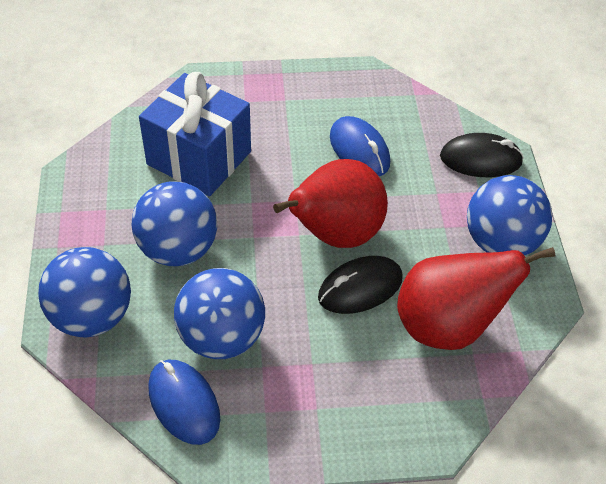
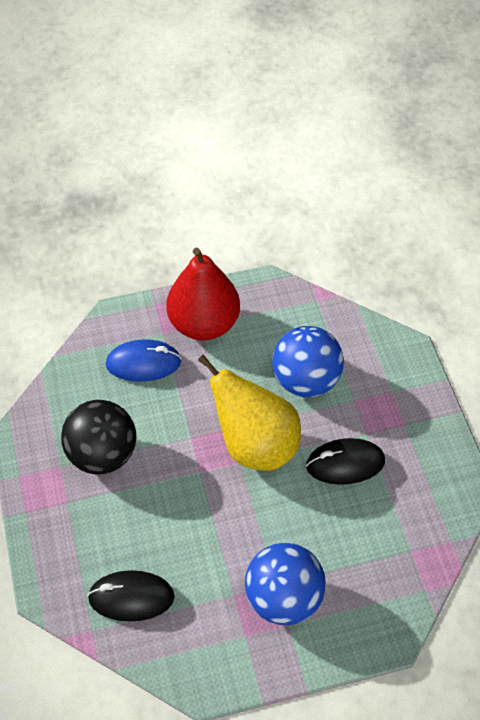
black ball: none = 0 -> [61,400,136,475] = 1
blue ball: [38,247,131,337] [132,181,217,266] [174,268,265,359] [467,175,552,256] = 4 -> [245,543,326,625] [272,326,344,397] = 2
blue gift: [139,72,251,196] = 1 -> none = 0
blue mouse: [148,360,220,445] [330,116,390,176] = 2 -> [106,340,181,382] = 1
red pear: [273,159,388,248] [397,247,555,350] = 2 -> [166,248,240,341] = 1
yellow pear: none = 0 -> [198,355,301,471] = 1

